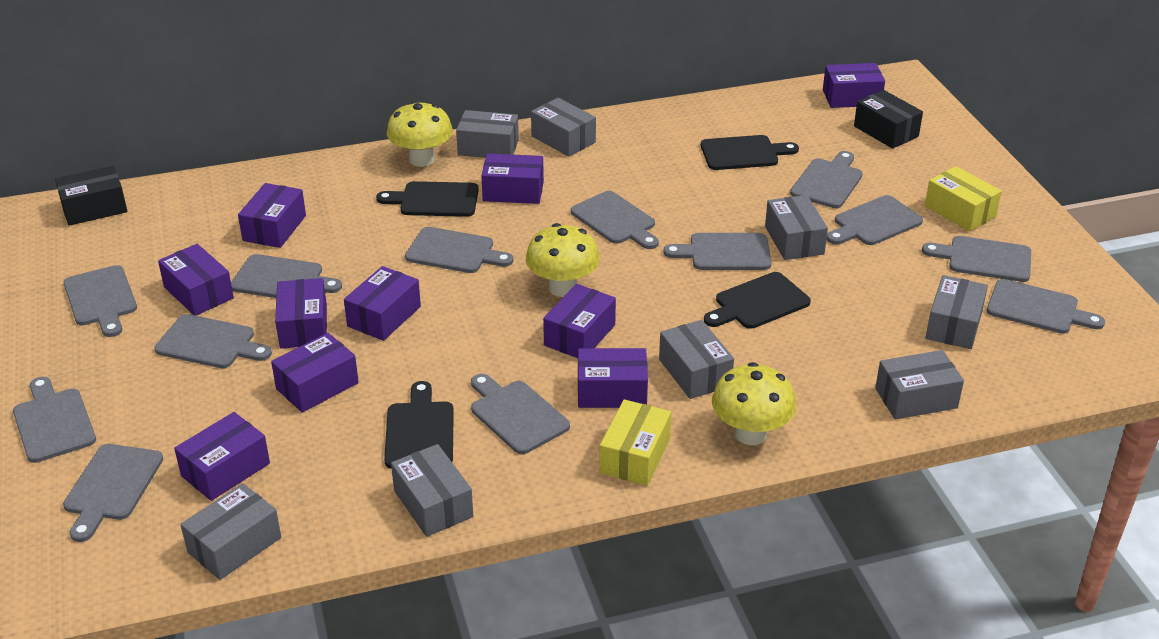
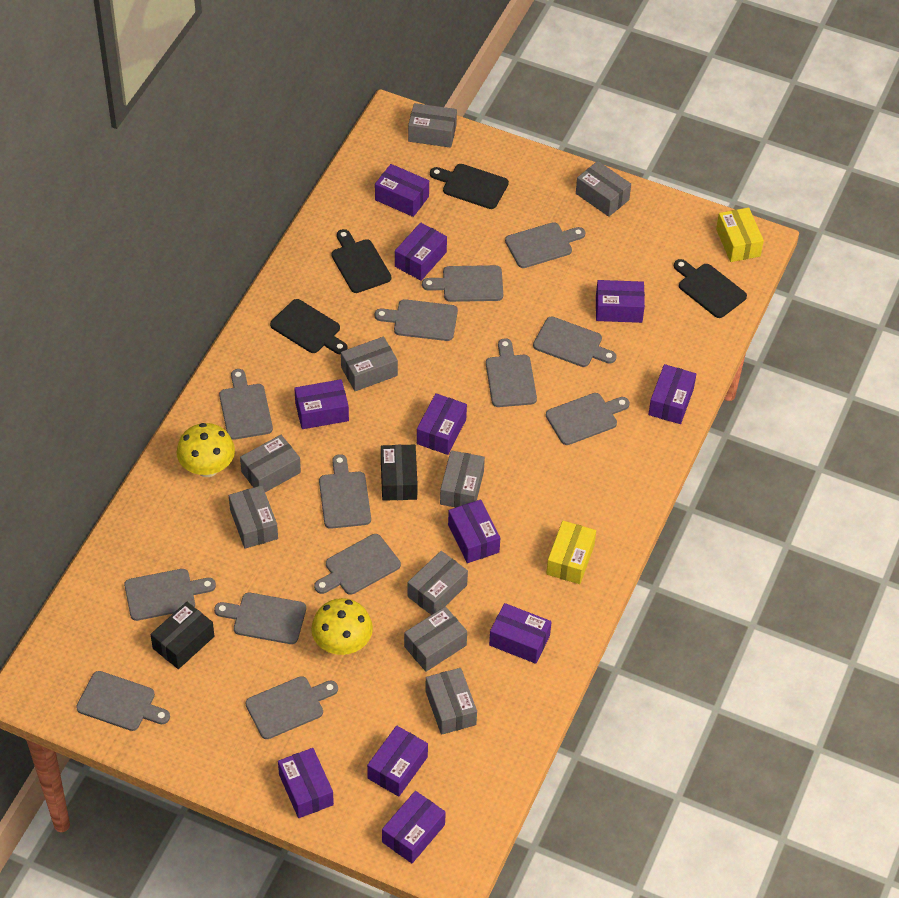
grey box: [180,483,281,580] [391,444,473,537] [456,110,519,158] [531,98,596,156] [659,320,734,399] [765,195,828,260] [875,350,964,419] [925,275,988,349] = 8 -> [229,485,278,549] [240,435,301,492] [341,337,398,391] [404,606,467,672] [407,551,468,615] [408,103,457,148] [425,668,477,735] [440,450,485,508] [576,161,631,217] = 9
purple box: [158,244,234,316] [174,412,270,501] [238,183,306,248] [271,333,359,413] [275,278,327,349] [344,266,421,341] [481,154,544,204] [543,284,616,358] [578,348,648,408] [823,63,885,108] = 10 -> [278,748,334,818] [294,379,349,429] [367,726,428,797] [375,164,429,217] [382,791,446,863] [395,223,447,280] [417,393,467,455] [448,499,500,563] [489,603,551,664] [596,280,645,323] [648,364,696,424] = 11
yellow mushroom: [387,101,453,167] [526,223,600,297] [712,362,796,445] = 3 -> [177,423,235,477] [311,598,373,655] = 2

